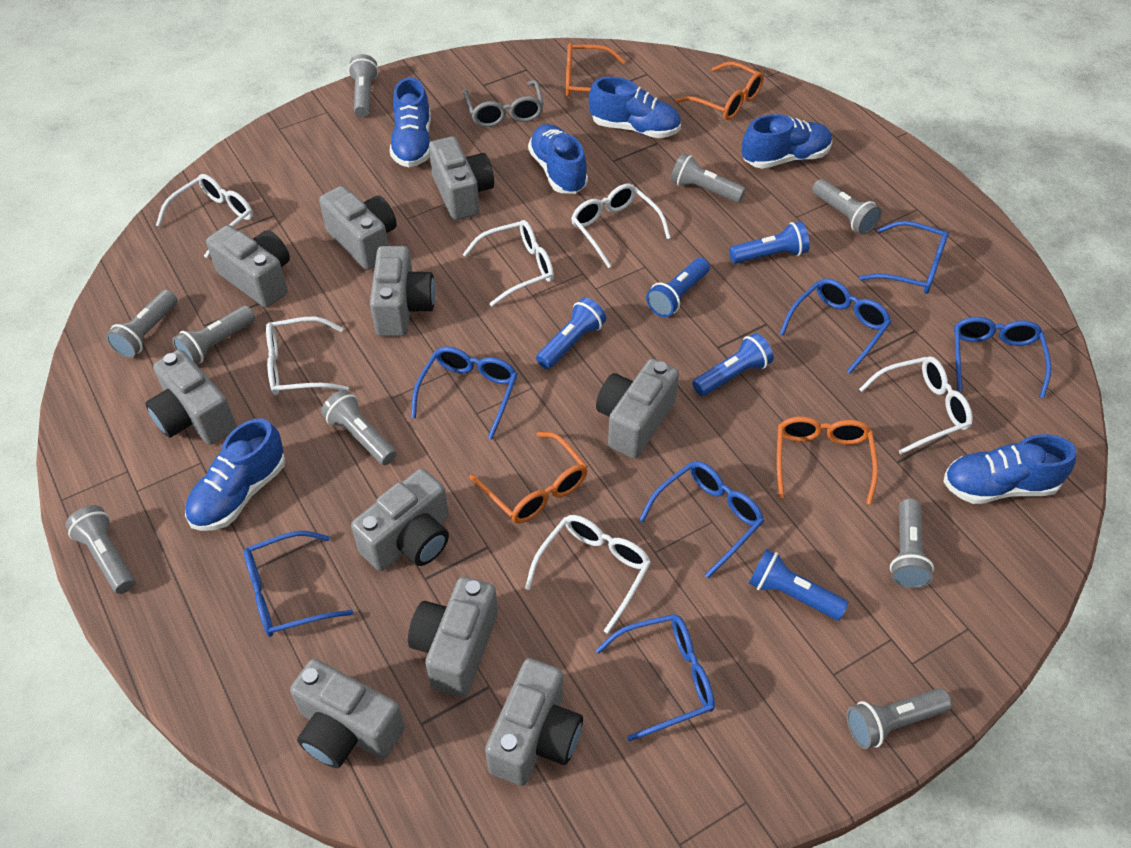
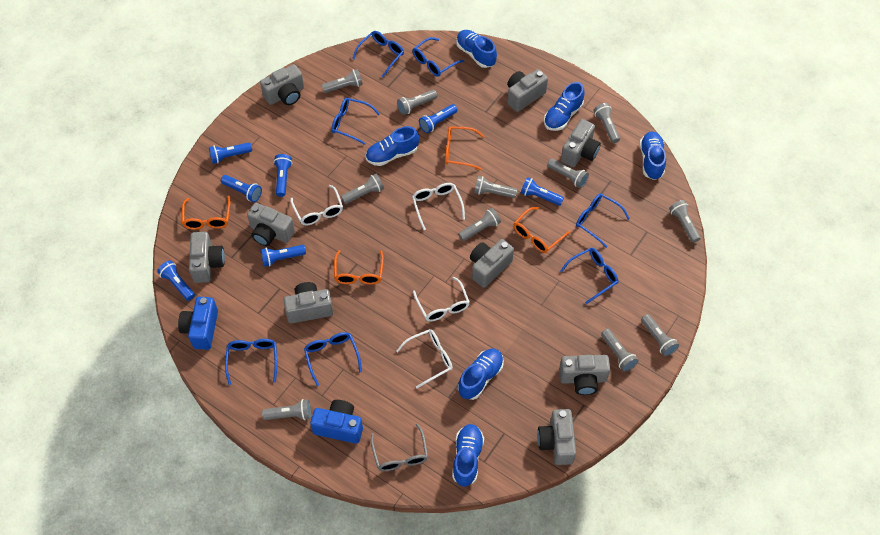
blue camera: none = 0 -> [178,297,218,350] [310,400,363,444] = 2
blue flashlight: [536,297,606,369] [646,258,710,317] [692,333,774,396] [729,221,810,264] [749,549,848,620] = 5 -> [157,261,195,301] [209,143,252,164] [221,175,262,202] [261,245,306,267] [274,154,292,197] [419,104,458,133] [521,177,564,206] = 7
grey camera: [145,349,236,445] [206,225,290,308] [290,659,405,768] [319,186,397,270] [351,468,449,571] [370,246,435,336] [408,577,498,697] [429,136,494,220] [485,658,583,786] [596,359,679,459] = 10 -> [189,232,225,283] [247,203,295,246] [260,64,304,105] [284,282,333,323] [470,239,514,288] [507,69,548,112] [537,409,576,465] [559,355,610,395] [561,119,601,167] = 9
grey flashlight: [65,505,135,594] [106,290,177,358] [172,306,255,364] [321,390,397,465] [348,54,378,117] [671,153,746,203] [812,179,882,235] [846,688,952,749] [890,498,934,589] = 9 -> [262,399,311,420] [322,69,363,93] [341,174,384,204] [397,90,437,115] [458,208,501,241] [474,176,518,198] [547,159,589,188] [594,103,620,143] [601,329,639,372] [641,314,679,357] [669,200,701,243] = 11
white glasses: [156,174,253,258] [266,317,349,396] [463,220,554,306] [525,515,651,634] [571,184,671,268] [859,356,973,454] = 6 -> [291,185,343,226] [396,329,453,388] [412,183,465,230] [413,277,470,322] = 4

